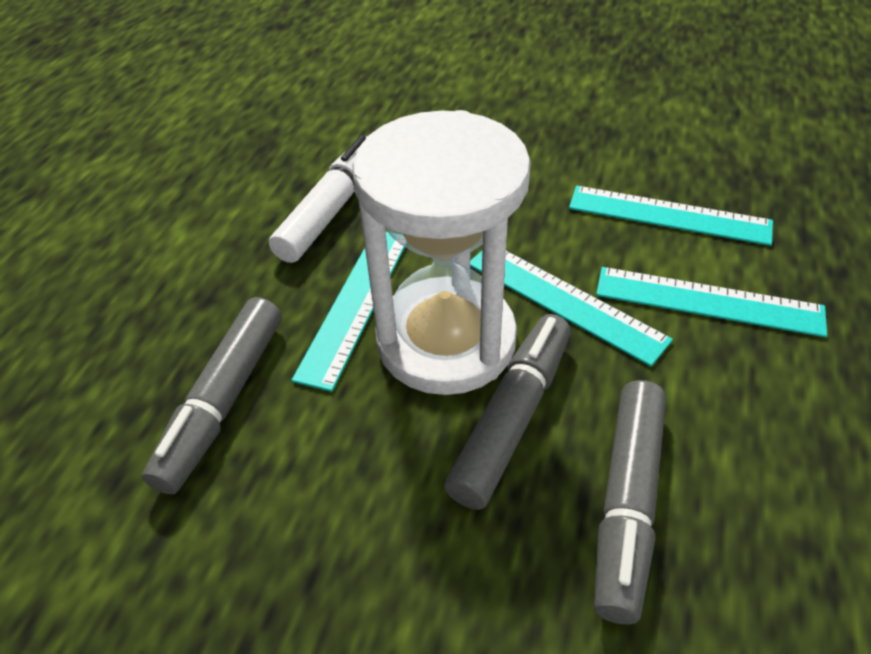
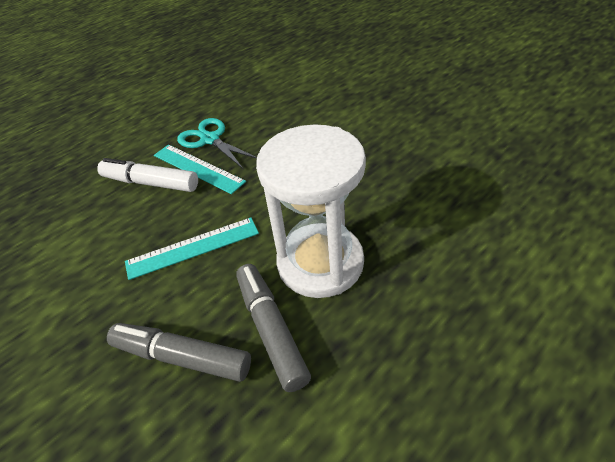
grey marker: [142,297,281,494] [444,314,571,510] [594,380,666,624] = 3 -> [107,323,251,382] [236,264,311,392] = 2
turquoise ruler: [292,232,405,392] [470,251,673,366] [569,186,773,246] [596,267,827,337] = 4 -> [125,217,259,280] [154,145,246,194] = 2
turquoise scissors: none = 0 -> [177,118,257,170] = 1

